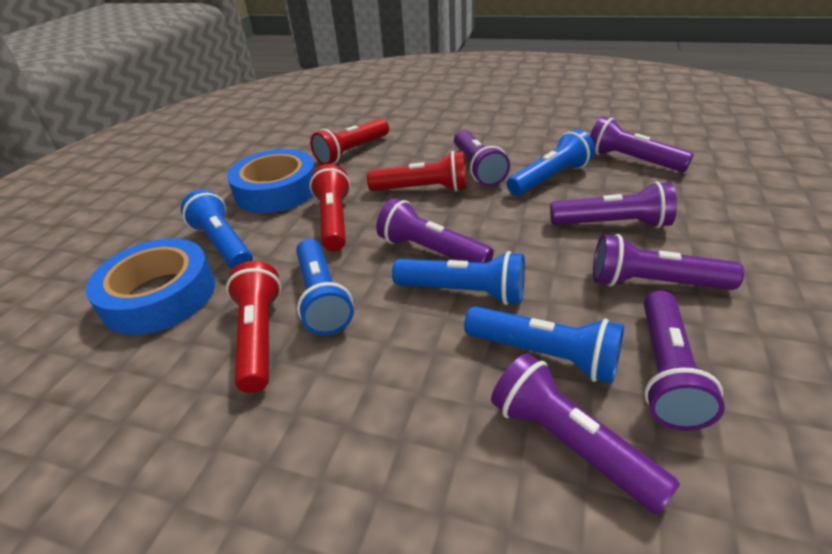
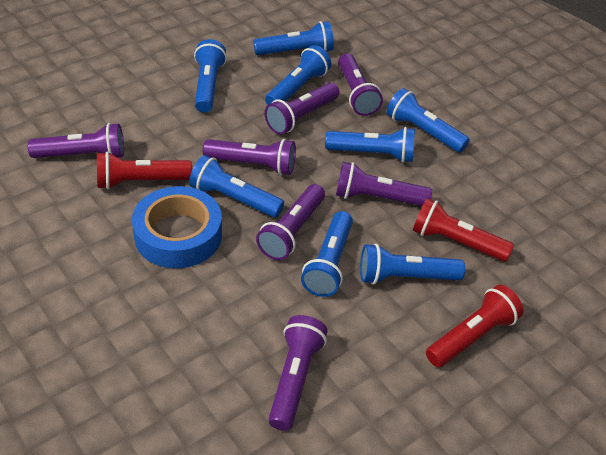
blue flashlight: [181,189,253,269] [296,239,354,335] [392,251,525,305] [464,306,624,384] [507,129,595,196] = 5 -> [189,155,284,218] [194,39,227,113] [253,21,334,55] [265,45,331,105] [301,211,353,297] [325,127,415,163] [360,244,465,285] [386,88,470,153] = 8
blue tape: [86,238,215,335] [227,149,315,213] = 2 -> [132,186,222,268] = 1
red flashlight: [226,261,281,393] [310,119,389,165] [310,164,351,252] [367,151,467,192] = 4 -> [97,151,192,189] [413,198,514,261] [426,285,524,367] = 3

